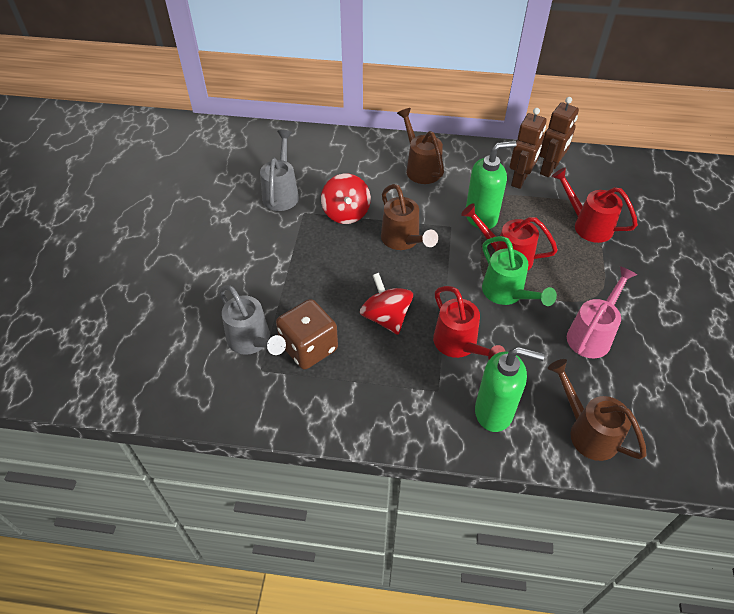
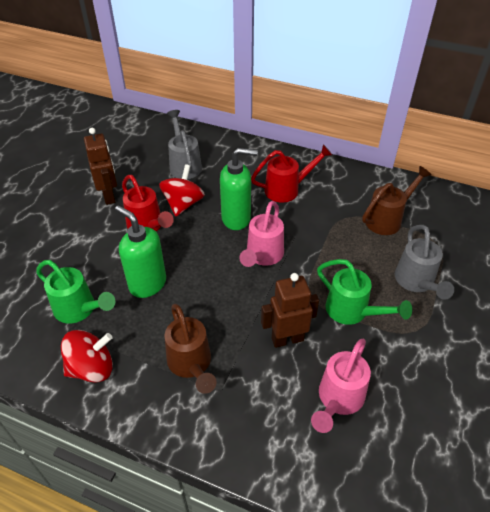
brown dice: [276,299,338,370] = 1 -> none = 0
brown watering can: [381,184,438,250] [397,108,444,184] [548,359,647,461] = 3 -> [165,304,217,394] [362,166,432,235] = 2
green watering can: [482,236,557,306] = 1 -> [36,260,115,323] [317,259,412,325] = 2
pink watering can: [567,266,637,358] = 1 -> [240,201,284,267] [311,339,371,433] = 2
red watering can: [433,286,506,360] [461,203,558,270] [551,167,638,243] = 3 -> [122,175,174,231] [251,144,332,202] = 2

